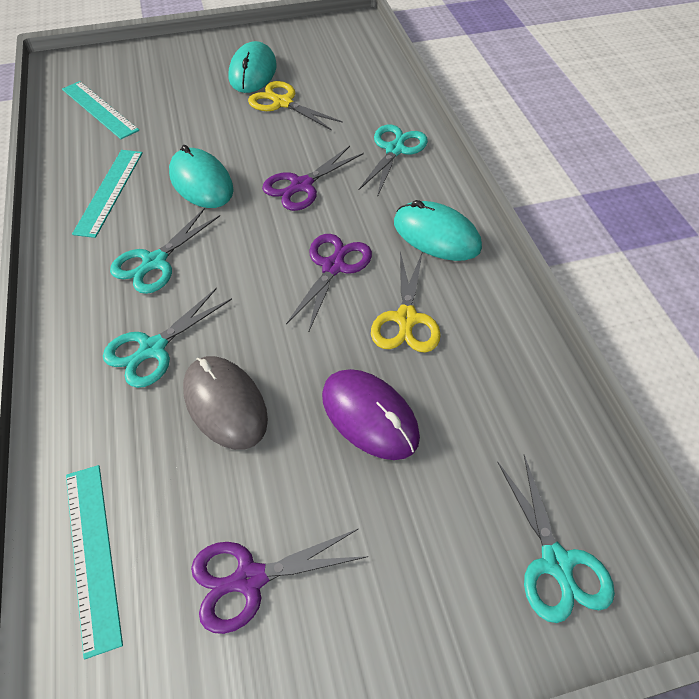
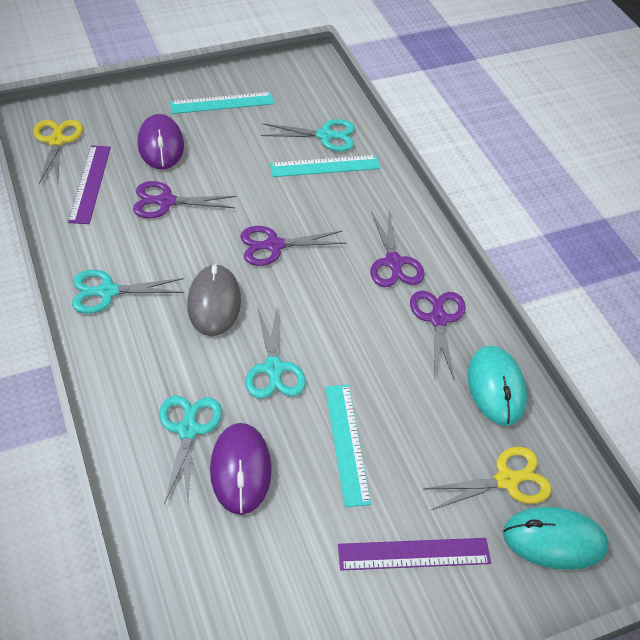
purple mouse: [322,369,420,460] = 1 -> [138,114,184,169] [210,423,272,515] = 2
purple ruler: none = 0 -> [68,145,111,224] [338,538,491,570] = 2
purple scissors: [191,529,368,634] [262,146,364,211] [286,234,372,333] = 3 -> [133,181,236,218] [240,226,347,266] [370,210,425,287] [410,291,466,381] = 4
turquoise mouse: [169,145,234,208] [229,41,277,93] [394,200,482,261] = 3 -> [468,346,527,426] [503,507,609,570] = 2

